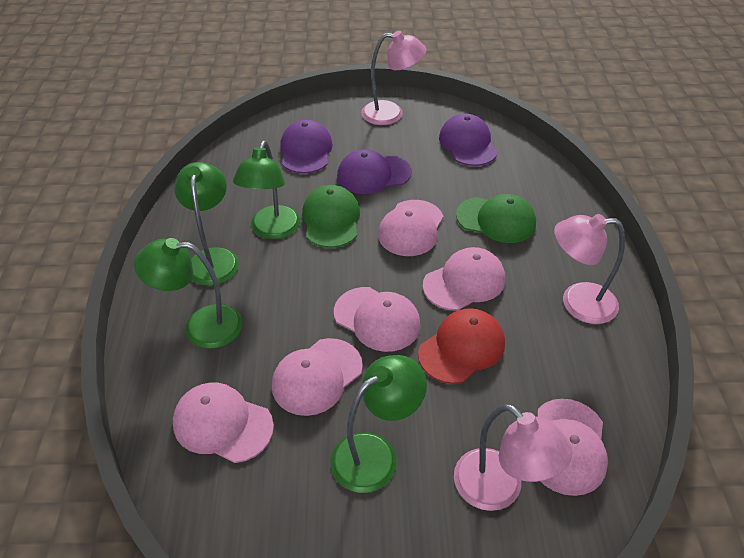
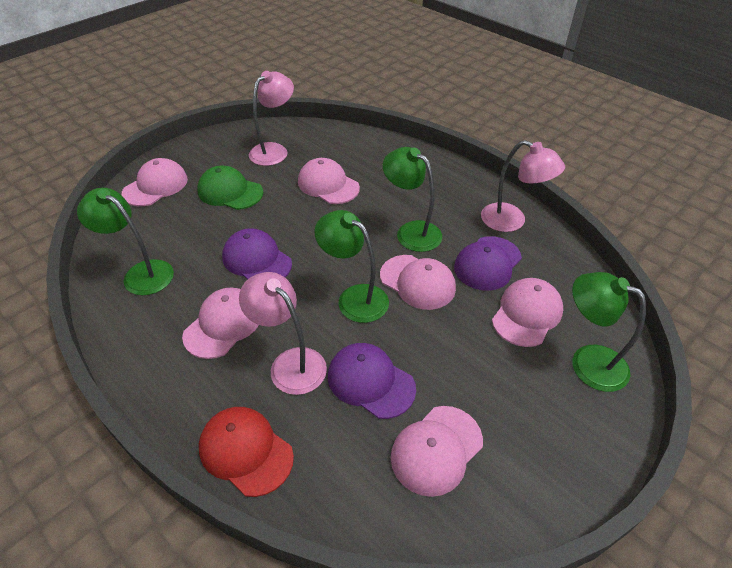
green cap: [302,185,360,248] [456,194,536,243] = 2 -> [197,166,264,210] = 1

